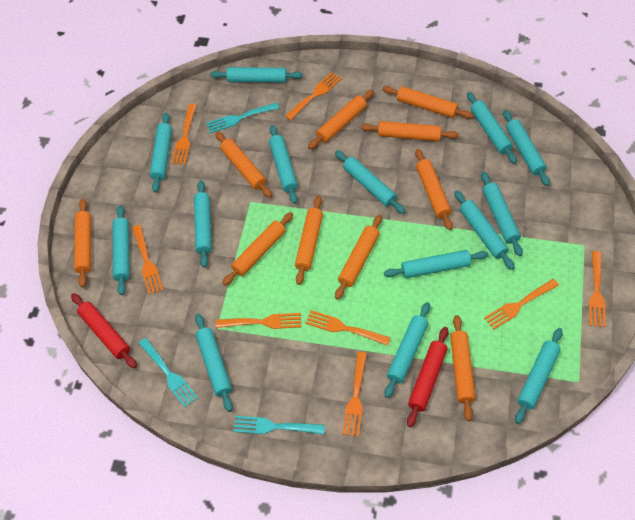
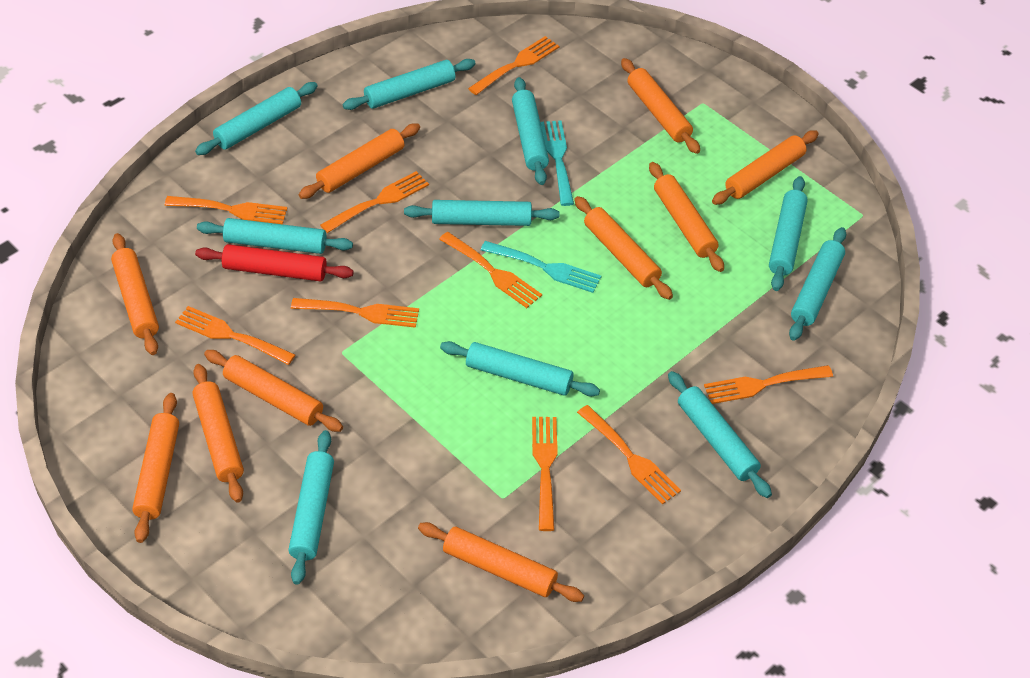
orange fork: [132,225,163,295] [172,104,197,165] [216,313,301,329] [285,72,342,120] [306,310,391,346] [342,352,367,437] [484,279,559,330] [589,251,606,327] = 8 -> [165,196,287,224] [175,306,295,365] [291,298,419,328] [320,171,429,233] [439,232,542,308] [468,36,559,95] [532,417,558,531] [577,405,681,505] [704,365,833,404] = 9
red rolling pin: [71,293,137,368] [407,327,449,427] = 2 -> [195,244,354,282] = 1
turquoise fork: [139,338,198,407] [206,103,280,133] [233,416,325,434] = 3 -> [481,241,601,293] [541,120,574,206] = 2
turquoise rolling pin: [113,205,130,295] [150,113,172,193] [194,180,212,268] [195,314,233,412] [210,67,303,83] [269,125,298,204] [335,150,406,214] [384,250,488,278] [385,302,430,398] [454,190,515,270] [467,92,517,164] [481,172,523,256] [503,110,550,186] [515,328,563,424] = 14 -> [195,82,318,155] [197,218,353,254] [288,430,334,585] [342,59,476,110] [404,200,560,226] [440,341,600,397] [512,77,549,185] [668,371,772,498] [769,176,808,291] [789,227,846,341] = 10

